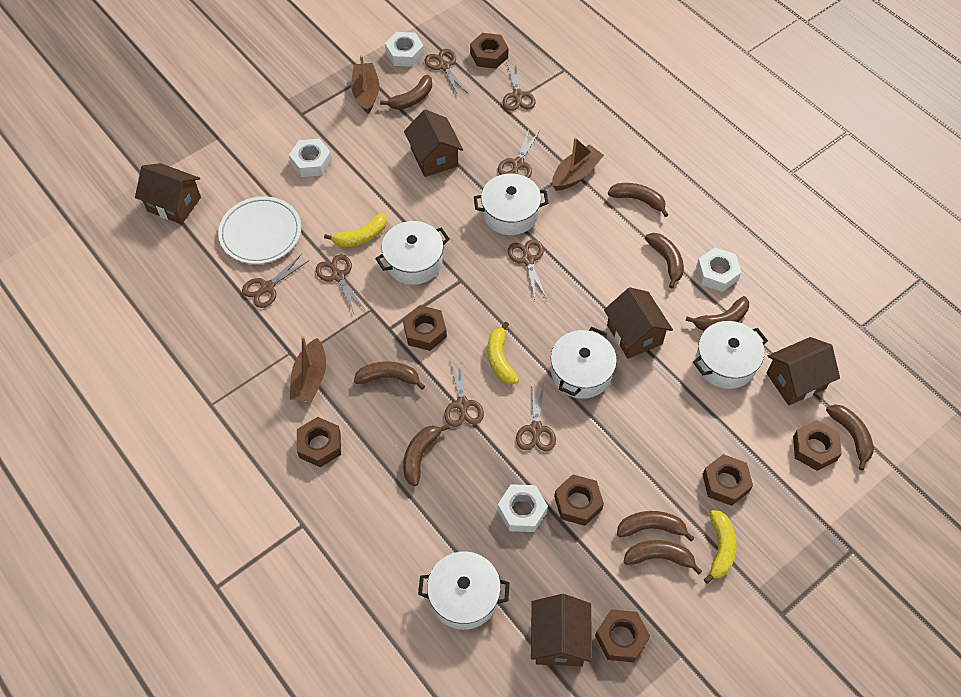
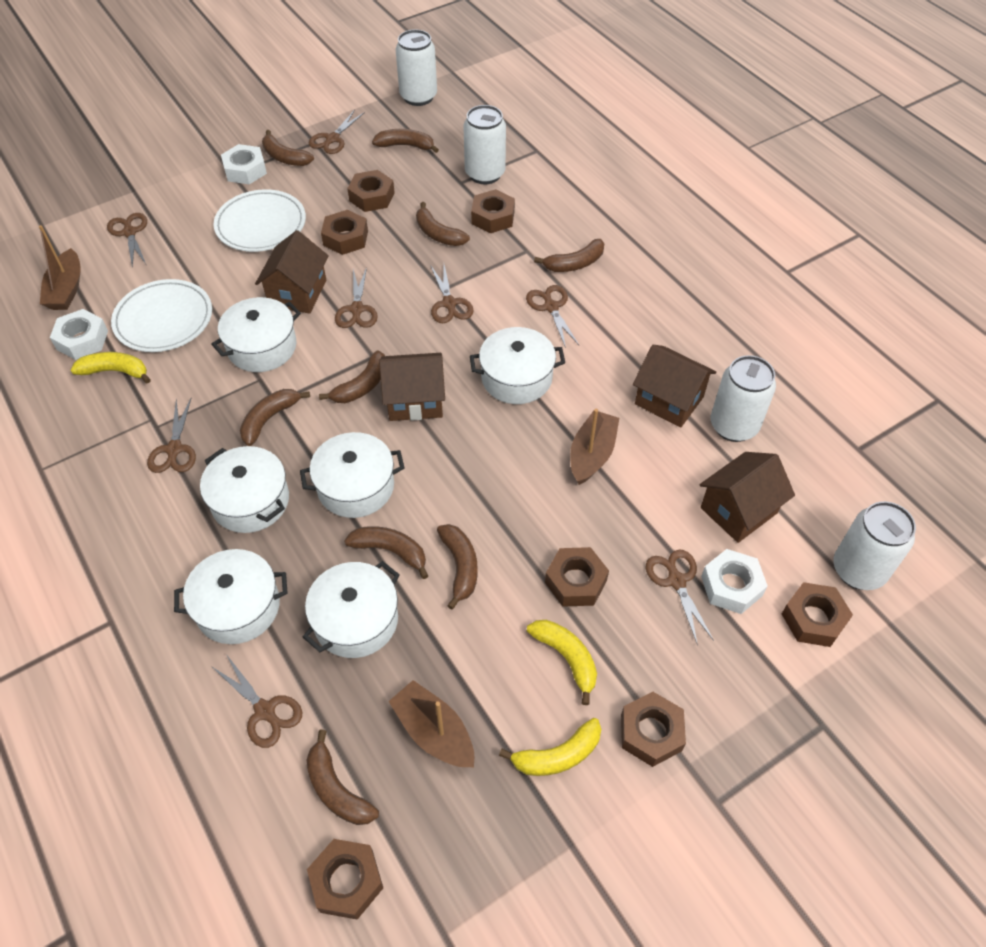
brown house: [135,163,201,224] [404,109,463,177] [531,594,592,666] [604,287,673,359] [766,337,840,405] = 5 -> [255,230,329,314] [379,353,445,421] [633,345,716,428] [700,452,795,543] = 4
white can: none = 0 -> [396,29,437,106] [463,105,506,184] [711,355,776,442] [834,501,916,590] = 4
white nut: [289,139,332,177] [385,32,424,67] [498,484,548,532] [696,248,741,292] = 4 -> [50,309,108,360] [221,144,267,184] [701,549,768,614] = 3
white plate: [218,196,301,264] = 1 -> [111,279,212,352] [214,189,306,252] = 2
white pot: [375,221,449,285] [418,551,510,630] [474,174,549,235] [551,327,617,399] [693,321,768,389] = 5 -> [174,549,288,644] [200,446,289,533] [211,297,301,372] [300,432,405,518] [303,561,400,658] [470,327,565,404] = 6

